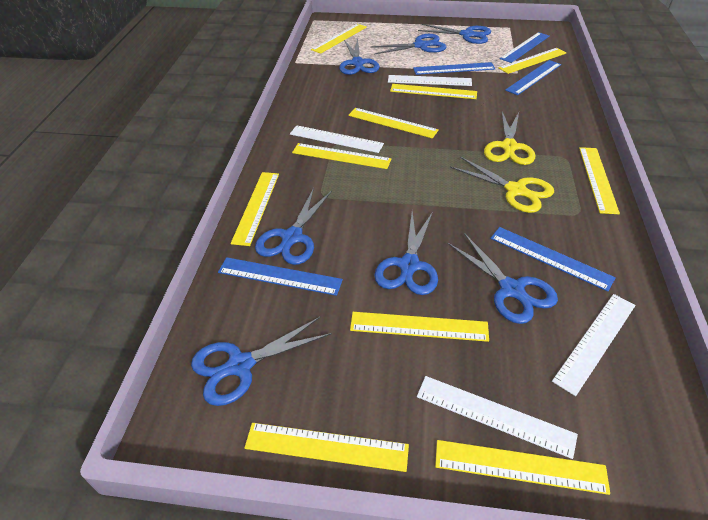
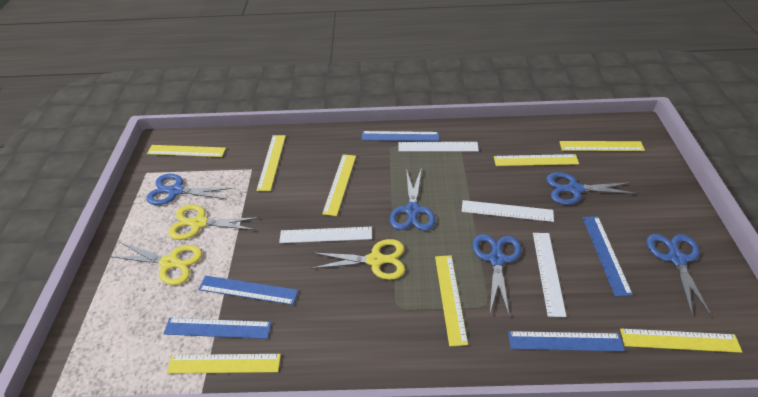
blue scissors: [191,317,332,406] [255,188,332,265] [339,38,380,75] [370,34,447,55] [374,212,438,295] [418,24,491,44] [447,233,558,324] = 7 -> [146,174,232,205] [390,169,435,231] [472,234,521,318] [546,172,637,205] [647,234,712,317] = 5
yellow ruler: [231,172,279,246] [244,423,409,472] [292,143,391,169] [311,24,367,54] [348,108,439,139] [350,312,489,342] [390,84,477,99] [435,440,610,495] [499,48,566,74] [579,147,620,214] = 10 -> [147,145,226,157] [167,354,281,374] [256,135,286,191] [322,154,356,216] [435,255,468,346] [494,154,579,166] [559,141,645,151] [620,329,742,353] = 8
yellow scissors: [450,157,554,213] [484,112,535,165] = 2 -> [110,242,202,285] [168,205,259,240] [311,239,405,280] = 3

